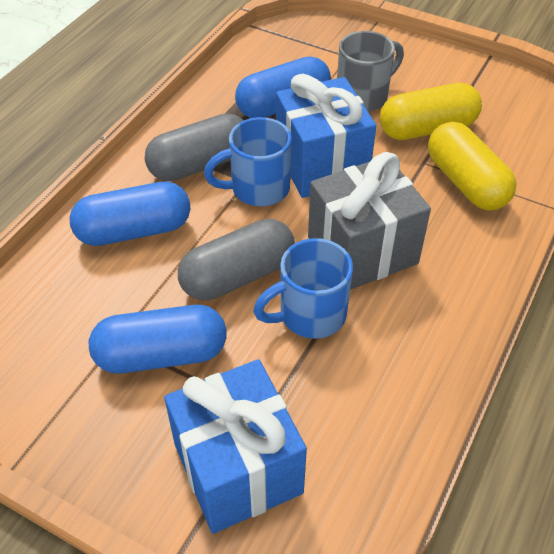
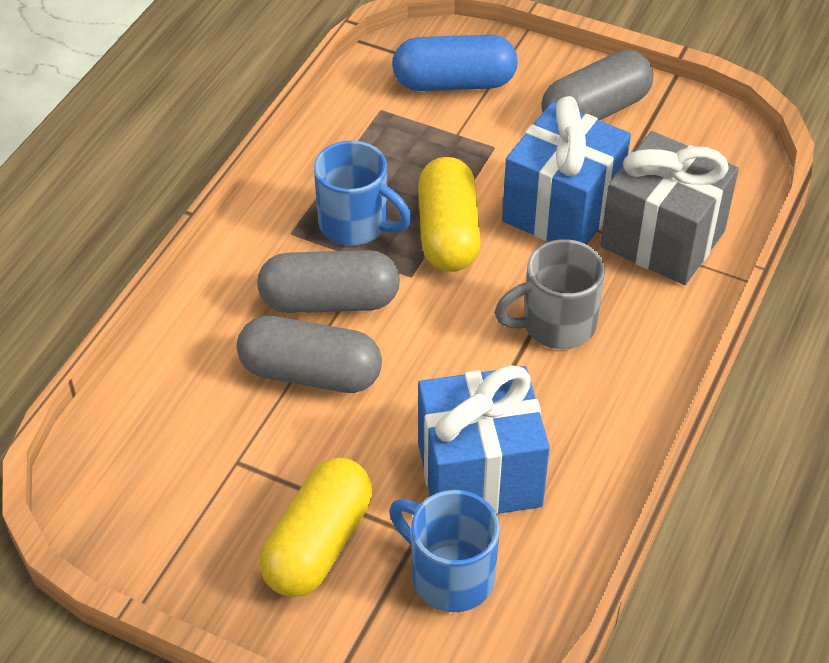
blue capsule: [69,182,190,246] [89,305,227,373] [235,56,331,118] = 3 -> [392,35,518,91] = 1
grey capsule: [145,113,244,181] [178,219,295,300] = 2 -> [237,316,382,393] [257,250,400,313] [541,50,653,121] = 3

